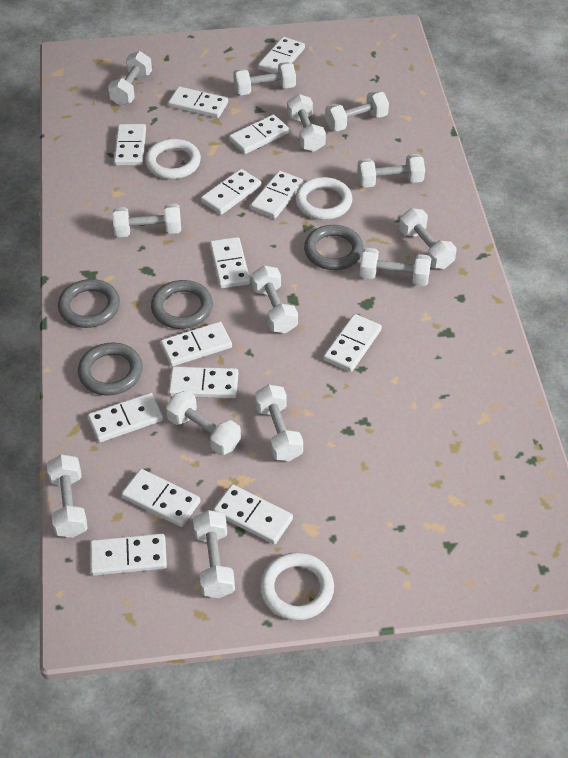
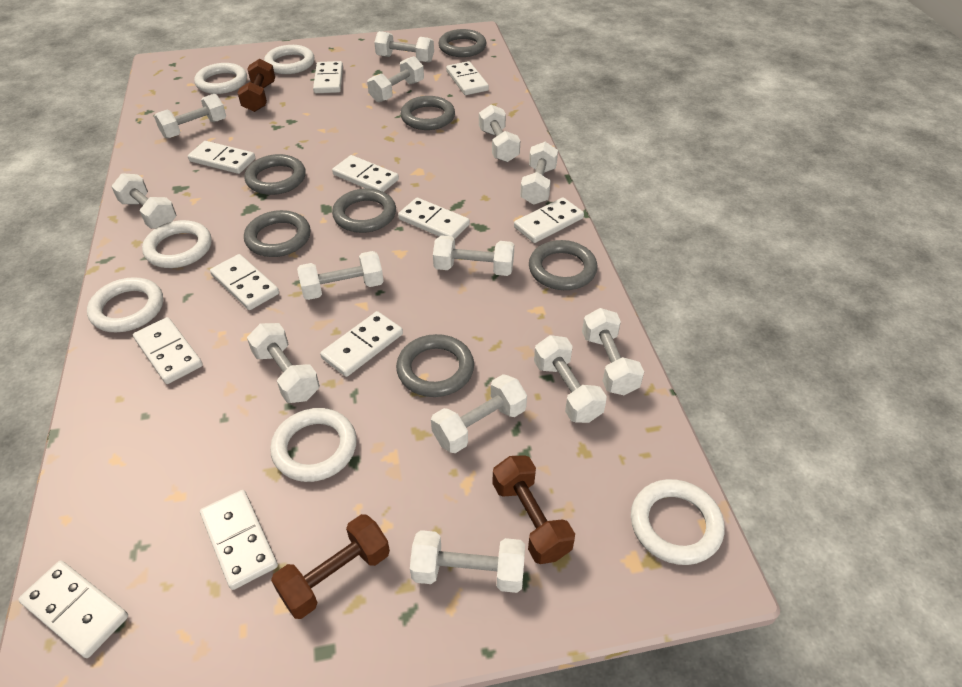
brown dumbbell: none = 0 -> [238,59,275,112] [271,514,390,619] [492,455,575,564] = 3
grey ring: [58,279,120,328] [78,343,143,396] [151,280,213,329] [304,225,364,270] = 4 -> [244,154,306,195] [244,210,311,257] [332,188,396,233] [396,334,474,397] [401,96,455,130] [438,29,486,57] [529,240,597,290] = 7
white domino: [88,393,163,442] [90,533,167,576] [114,124,146,166] [122,469,200,527] [160,322,232,367] [168,86,228,118] [169,366,238,398] [201,169,261,215] [210,237,250,289] [213,484,293,544] [229,114,289,154] [250,171,304,219] [258,37,305,73] [324,314,382,372] = 14 -> [18,561,128,658] [133,317,203,384] [188,141,255,174] [200,490,278,590] [210,254,279,310] [313,61,343,93] [320,311,403,377] [332,155,399,192] [398,198,470,239] [446,61,489,95] [514,197,584,243] = 11
white ring: [145,139,201,179] [260,552,334,620] [295,177,353,220] = 3 -> [87,277,163,332] [142,220,212,268] [194,63,247,94] [264,45,315,74] [270,408,357,482] [631,479,724,565] = 6

